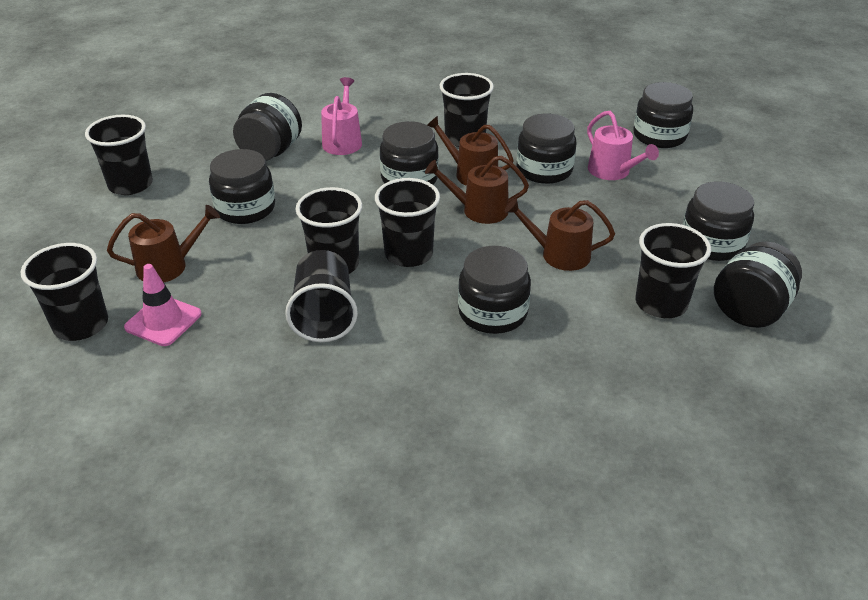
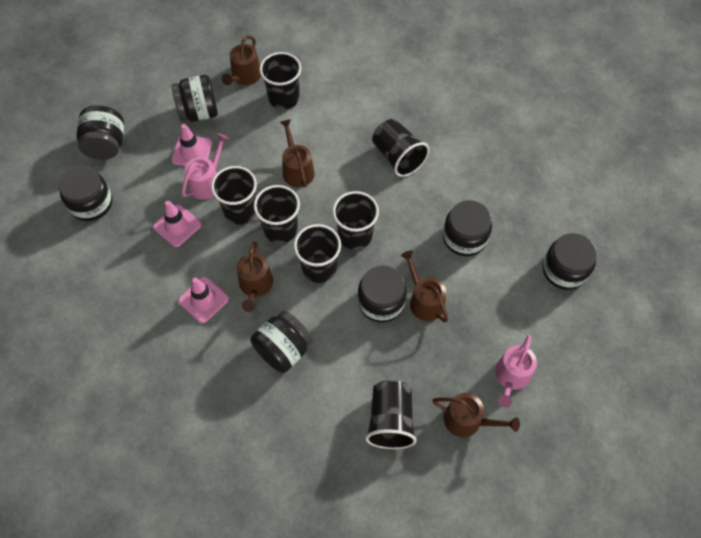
black jar: [209,149,275,224] [233,93,302,161] [380,121,439,185] [458,246,531,334] [517,113,576,184] [633,82,693,148] [683,182,754,261] [714,241,802,328] = 8 -> [58,166,112,221] [77,105,124,160] [171,75,218,122] [250,311,313,373] [358,265,407,323] [443,200,492,256] [542,233,597,290] = 7
brown watering can: [107,205,220,282] [425,156,529,224] [427,116,514,186] [504,198,615,271] = 4 -> [222,36,261,85] [237,242,273,312] [280,119,315,187] [401,250,448,323] [432,393,520,437] = 5
pink traffic cone: [124,264,202,346] = 1 -> [153,201,201,247] [171,124,212,166] [178,276,229,323] = 3

